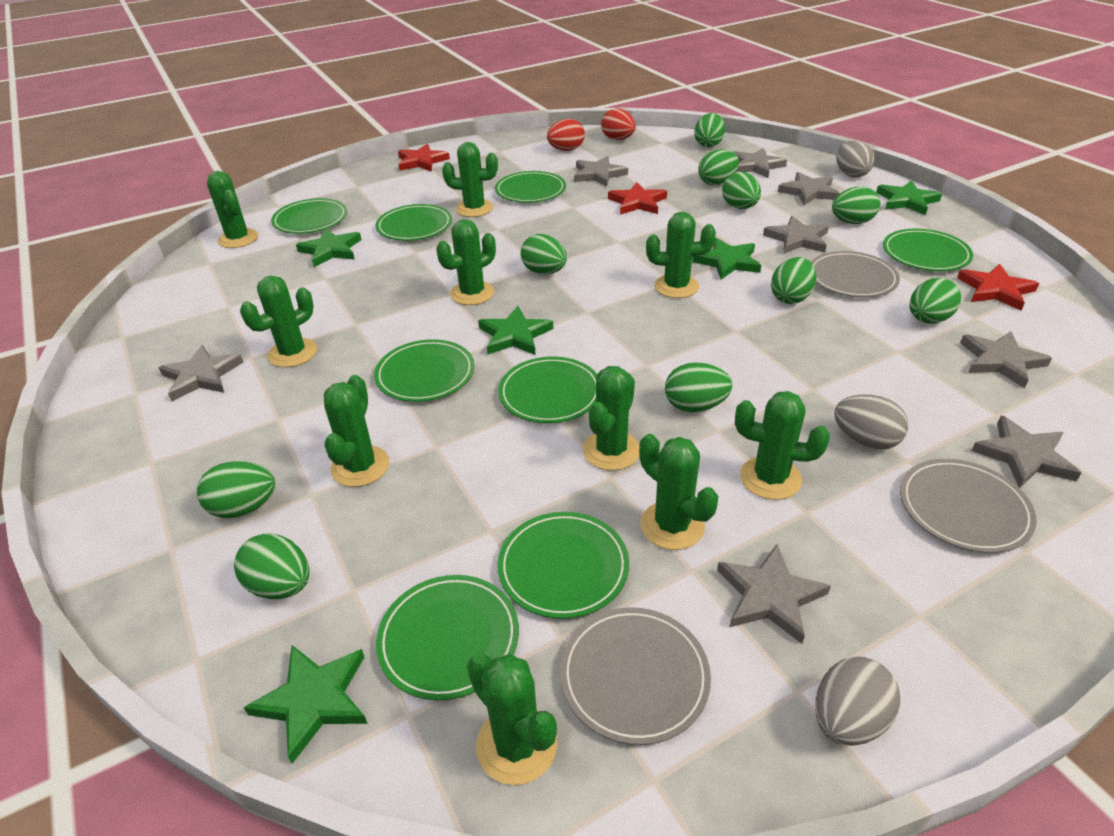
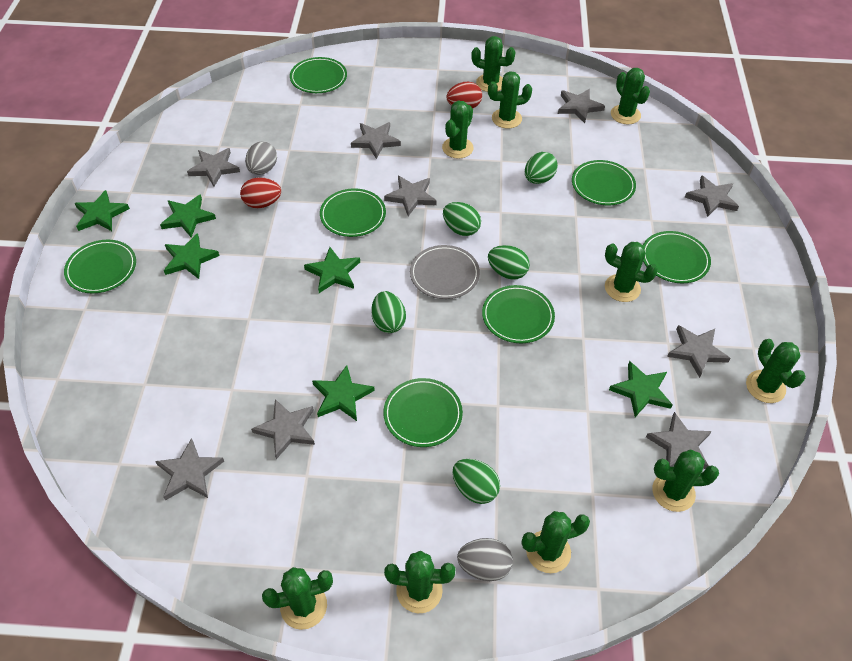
green egg: [197,461,275,518] [234,533,310,599] [521,234,567,274] [665,362,732,412] [694,113,725,147] [698,149,739,185] [722,172,761,209] [771,257,816,304] [832,187,880,224] [910,278,961,323] = 10 -> [371,291,406,333] [443,202,481,236] [452,459,500,504] [488,245,530,280] [525,152,558,184] = 5
green plate: [271,198,347,234] [374,339,475,402] [375,204,452,241] [376,575,519,700] [495,171,566,203] [498,357,597,423] [498,512,629,619] [883,229,973,271] = 8 -> [64,240,136,293] [290,57,347,93] [320,188,386,237] [383,378,463,447] [482,285,555,343] [572,160,636,205] [643,231,711,283] = 7
green star: [244,645,368,764] [296,228,362,267] [478,306,553,355] [692,238,761,279] [876,180,942,215] = 5 -> [75,190,130,231] [160,194,216,238] [164,233,219,279] [304,247,360,293] [312,365,375,421] [609,361,673,417] = 6
grey egg: [815,656,900,746] [834,394,908,450] [836,141,875,178] = 3 -> [245,141,277,175] [457,538,513,581] = 2
grey plate: [560,607,711,745] [811,251,900,297] [900,459,1037,553] = 3 -> [410,245,480,299] = 1
grey star: [159,345,243,401] [574,156,628,187] [717,544,831,644] [734,148,787,178] [763,216,829,253] [778,172,840,205] [960,331,1052,388] [972,416,1081,488] = 8 -> [155,438,224,501] [187,148,240,186] [251,399,315,459] [351,122,401,159] [384,176,437,216] [558,89,605,123] [646,412,712,469] [667,325,731,378] [685,175,739,217] = 9
red star: [398,144,450,172] [608,182,667,215] [957,264,1039,311] = 3 -> none = 0

